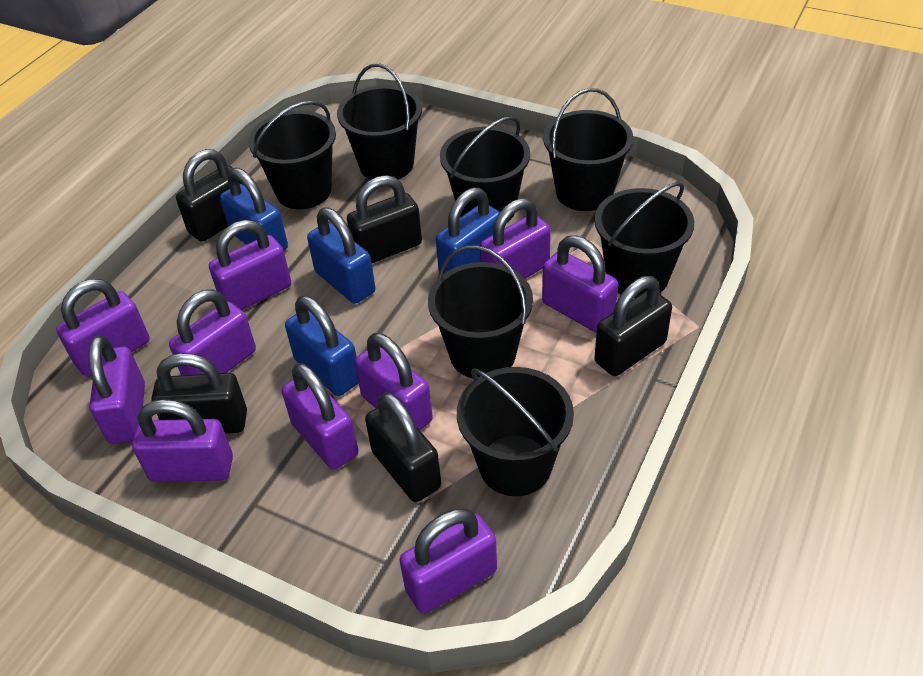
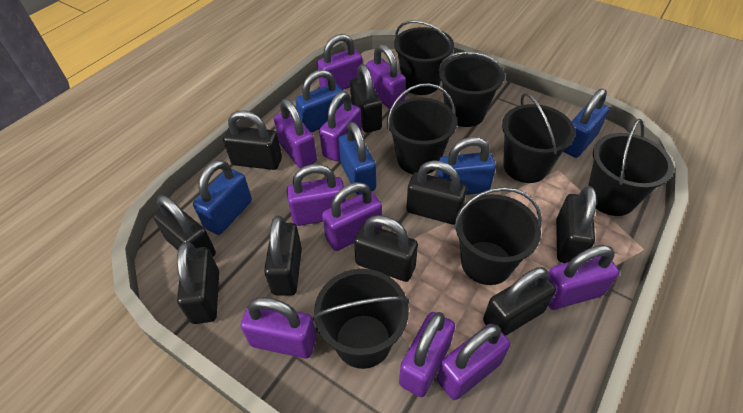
black padlock: [151,353,247,434] [176,149,244,242] [347,175,422,263] [365,392,441,502] [594,276,672,376] = 5 -> [153,195,216,257] [177,242,219,324] [223,110,282,170] [264,216,302,296] [350,64,382,133] [354,215,418,282] [406,160,467,225] [483,267,556,336] [556,186,596,263] = 9
blue padlock: [220,168,288,251] [285,296,359,396] [307,207,375,304] [436,187,500,273] = 4 -> [193,160,252,235] [295,70,344,132] [338,122,376,195] [437,137,496,195] [563,89,609,158] = 5

